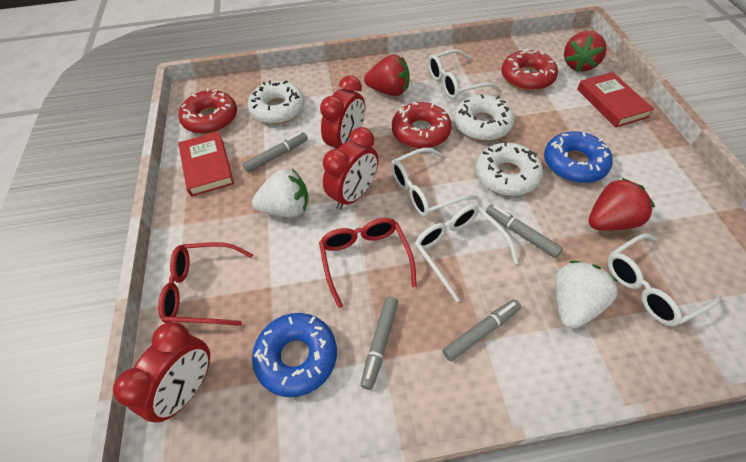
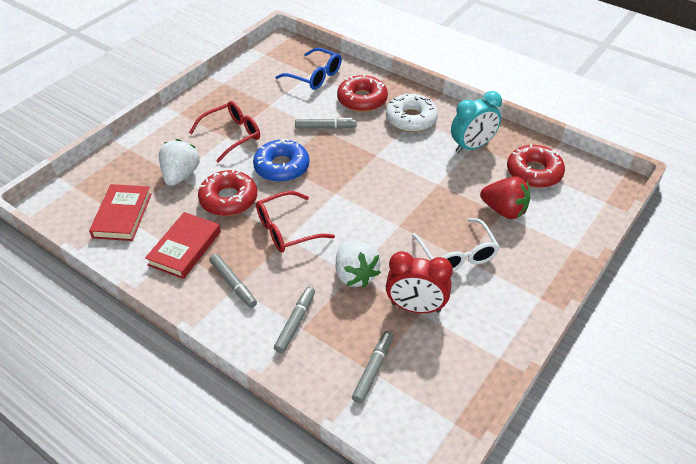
blue donut: [252,313,337,397] [544,131,613,183] = 2 -> [253,138,310,182] = 1
blue glasses: none = 0 -> [276,48,342,90] = 1
red clock: [113,322,210,422] [320,76,365,149] [323,127,378,210] = 3 -> [386,251,453,313] = 1
red strawberry: [364,54,410,96] [564,31,607,72] [589,178,655,230] = 3 -> [480,177,530,219] = 1
turquoise clock: none = 0 -> [451,91,502,153] = 1
white donut: [248,80,305,124] [454,94,515,141] [476,141,543,196] = 3 -> [386,93,438,132] = 1
white glasses: [391,148,479,217] [415,204,519,302] [428,49,500,99] [607,234,721,326] = 4 -> [412,218,500,271] = 1

